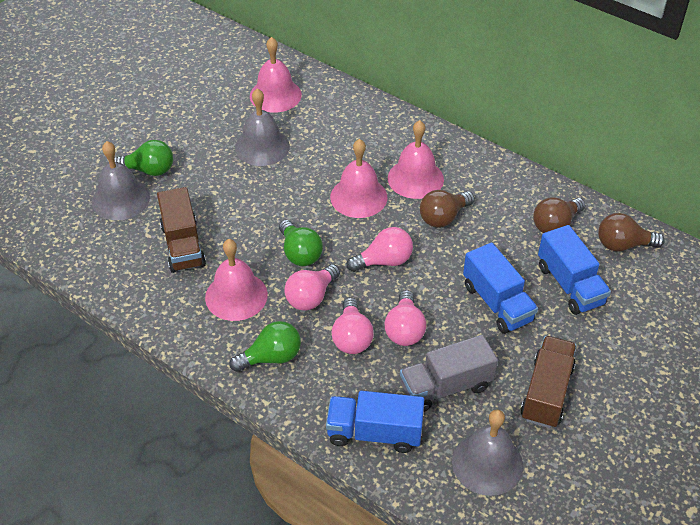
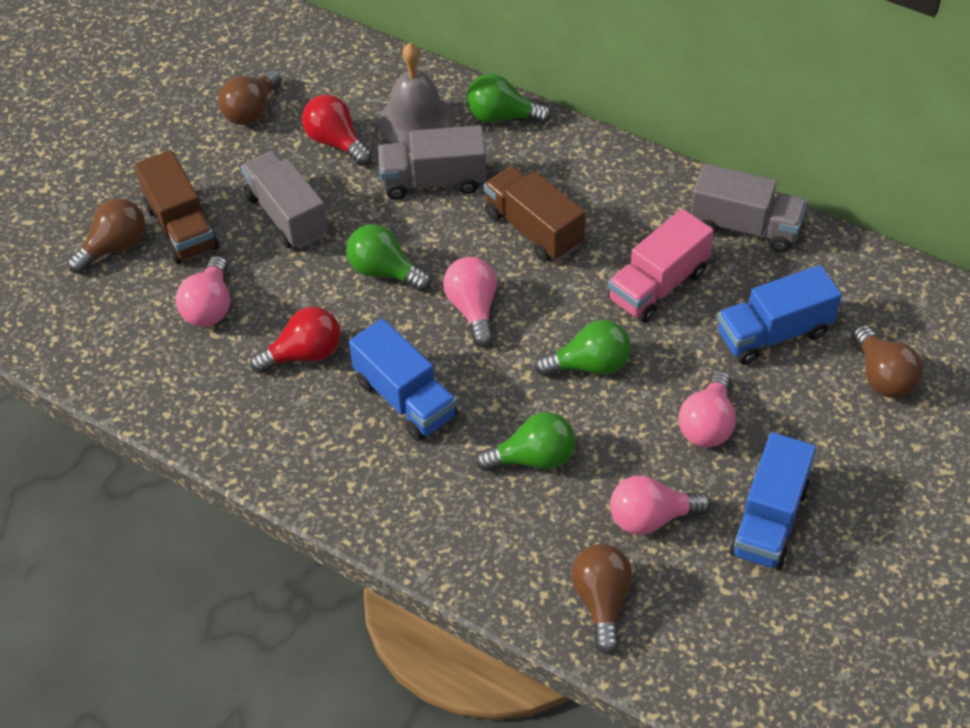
brown light bulb: [420,190,475,228] [533,197,586,233] [598,213,665,252] = 3 -> [67,198,145,274] [218,69,282,125] [571,544,632,654] [852,325,923,398] = 4
green light bulb: [115,140,173,176] [229,321,301,372] [279,220,323,266] = 3 -> [346,224,431,291] [466,74,551,124] [476,412,575,471] [534,320,631,376] = 4
grey bell: [92,141,150,220] [235,88,290,166] [452,409,523,496] = 3 -> [379,43,454,147] = 1
grey truck: [400,335,498,412] = 1 -> [241,151,328,249] [378,125,486,200] [691,163,807,253] = 3
pink bell: [205,239,268,321] [250,37,302,113] [330,139,388,218] [388,120,444,199] = 4 -> none = 0
pink truck: none = 0 -> [608,209,714,323] = 1
red light bulb: none = 0 -> [250,307,341,373] [302,95,372,166] = 2

